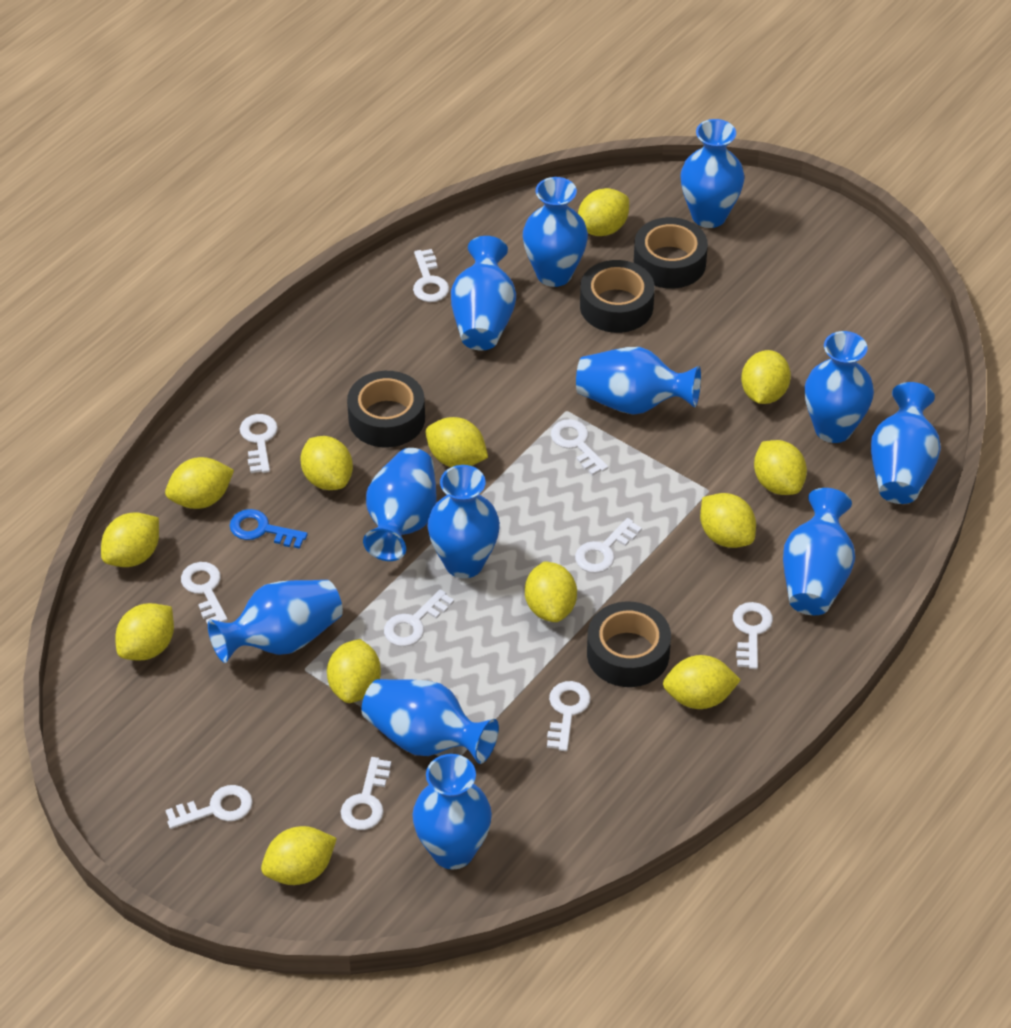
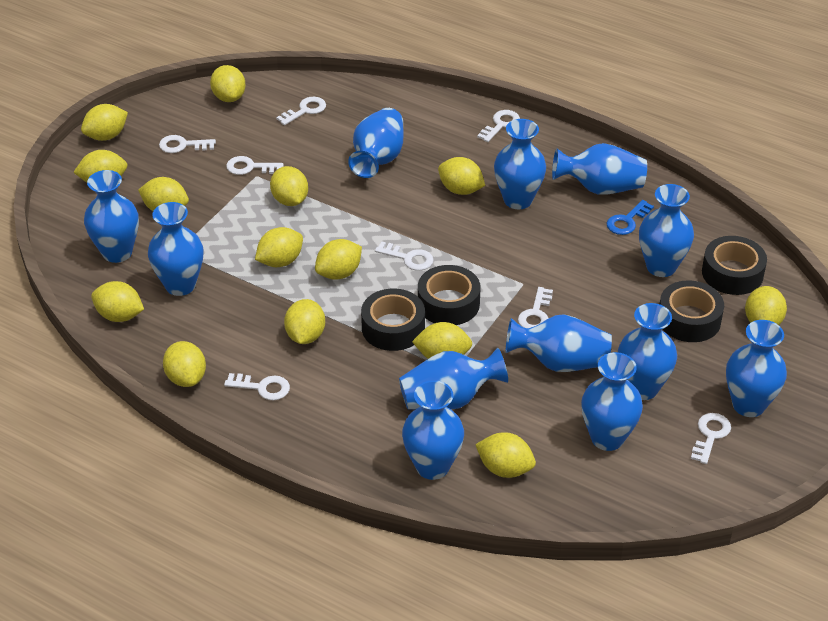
white key: [165,785,253,829] [181,562,228,624] [240,414,278,473] [341,757,391,830] [384,589,454,647] [413,249,449,302] [547,681,591,751] [551,419,608,476] [575,518,642,573] [733,602,773,669] = 10 -> [159,135,216,153] [224,373,290,400] [226,156,284,175] [276,97,326,125] [375,241,433,271] [477,110,520,142] [518,287,553,328] [691,413,731,464] = 8
yellow lemon: [101,513,159,567] [115,603,174,661] [165,457,234,509] [261,826,337,885] [300,436,353,490] [327,639,381,703] [426,417,488,467] [525,561,577,622] [578,188,629,236] [663,655,741,709] [700,493,756,548] [741,350,791,404] [754,440,807,495] = 13 -> [73,150,128,182] [81,104,128,141] [91,281,144,322] [138,177,189,211] [163,341,206,387] [210,65,246,102] [255,227,303,267] [270,166,308,206] [284,299,325,344] [315,239,362,280] [412,322,472,359] [438,157,485,195] [475,432,536,478] [745,286,787,325] = 14

